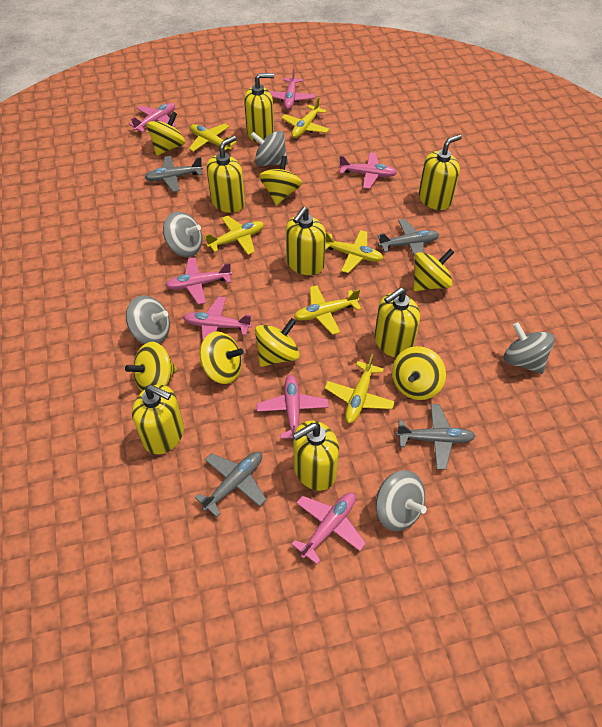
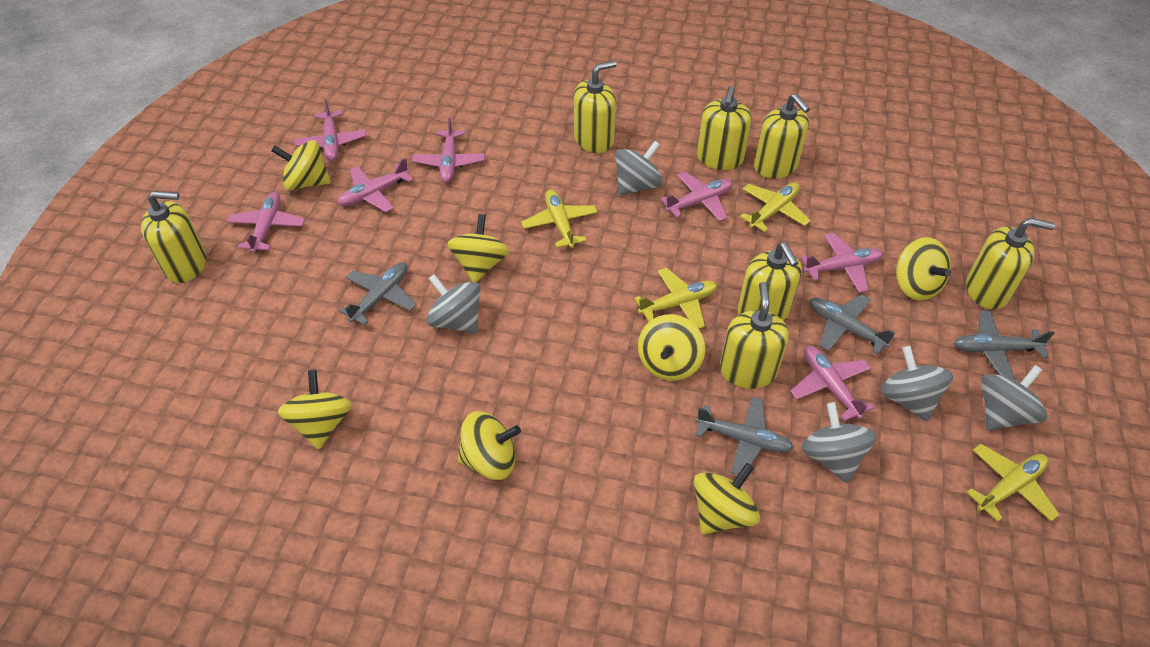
yellow plane: [189,123,237,152] [204,216,264,255] [281,97,330,138] [294,285,361,335] [325,230,384,273] [325,354,395,423] = 6 -> [521,190,598,248] [634,268,717,329] [740,182,811,232] [966,444,1060,522] = 4

